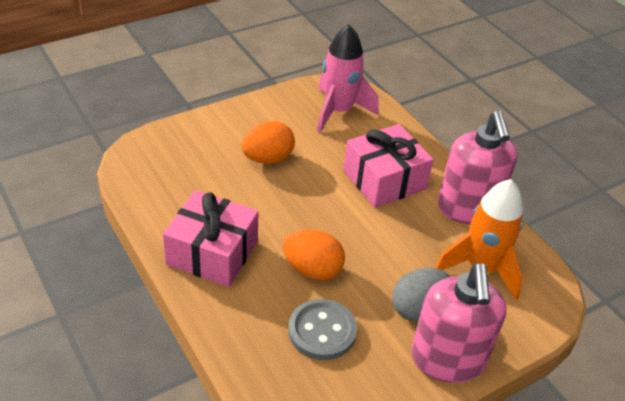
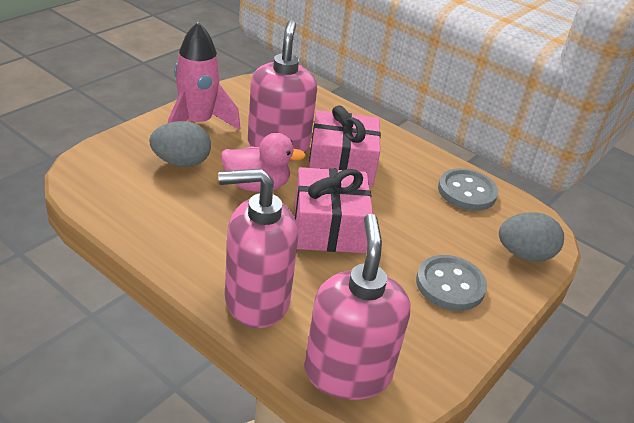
grey button: [288,299,357,360] = 1 -> [416,255,487,311] [438,168,498,211] = 2
grey egg: [392,268,450,322] = 1 -> [149,121,211,167] [499,212,564,262] = 2
orange egg: [242,121,295,164] [283,230,345,280] = 2 -> none = 0
orange rocket: [435,179,523,300] = 1 -> none = 0
pink duck: none = 0 -> [221,133,306,192] = 1
pink soap dispenser: [411,263,506,383] [438,111,517,224] = 2 -> [218,168,298,328] [248,20,317,153] [305,214,410,400] = 3

